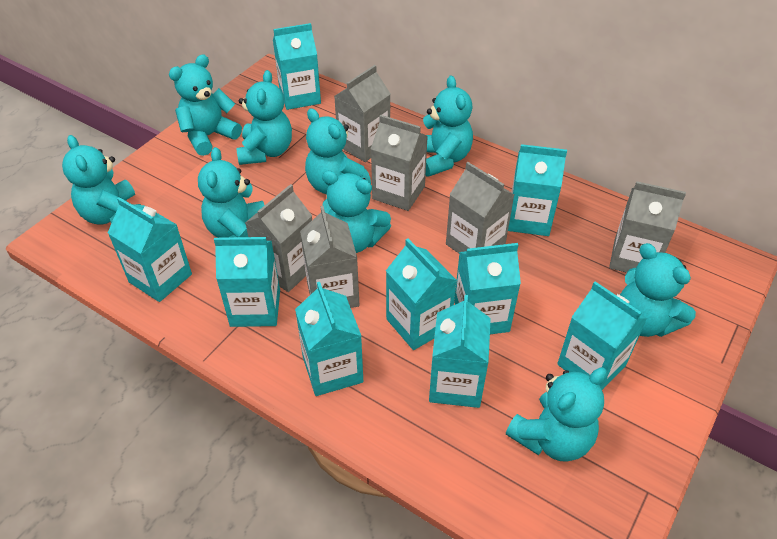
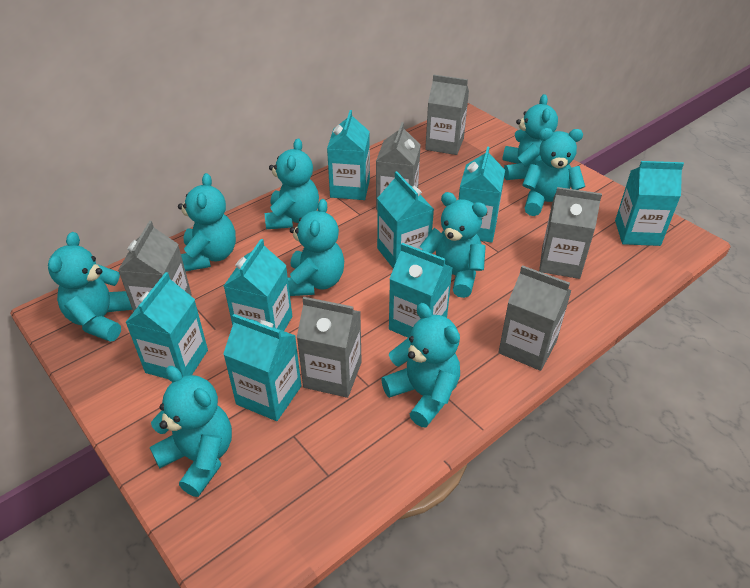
turquoise carton: [108,197,192,302] [214,237,280,327] [273,23,321,110] [295,282,363,396] [386,239,457,350] [429,295,491,408] [454,243,521,334] [508,144,567,236] [557,281,647,390] = 9 -> [125,272,208,379] [223,314,301,421] [224,239,292,331] [327,110,370,200] [377,171,434,269] [389,243,453,338] [458,146,505,243] [615,161,684,246] = 8

